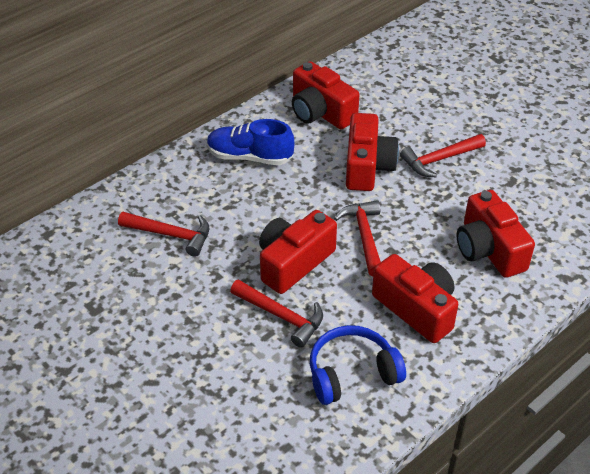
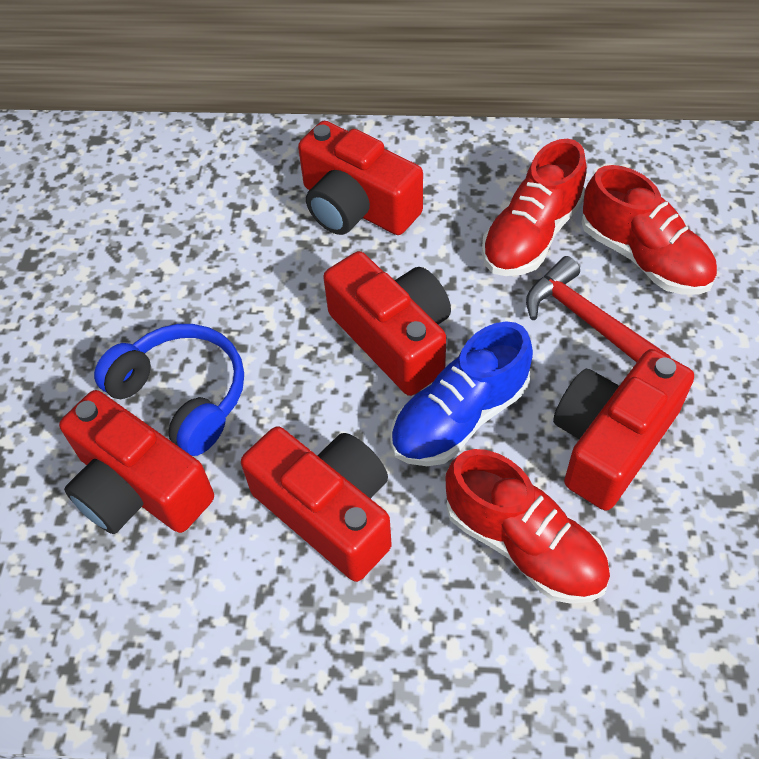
red hammer: [118,212,209,257] [230,279,323,348] [334,200,381,277] [400,134,486,177] = 4 -> [526,256,670,362] = 1
red shoe: none = 0 -> [445,449,610,604] [482,139,587,276] [581,165,717,295] = 3

